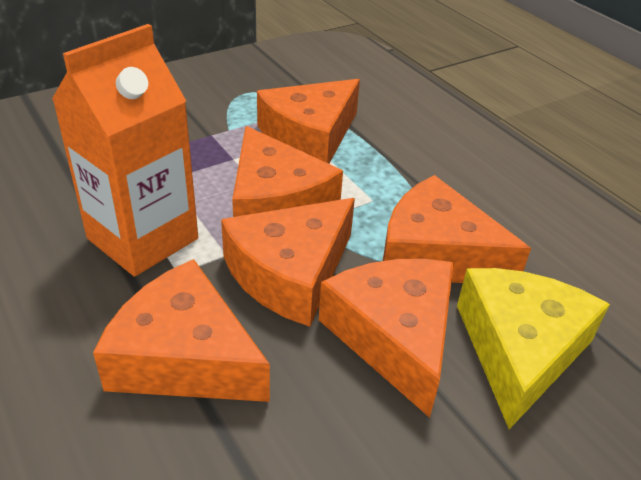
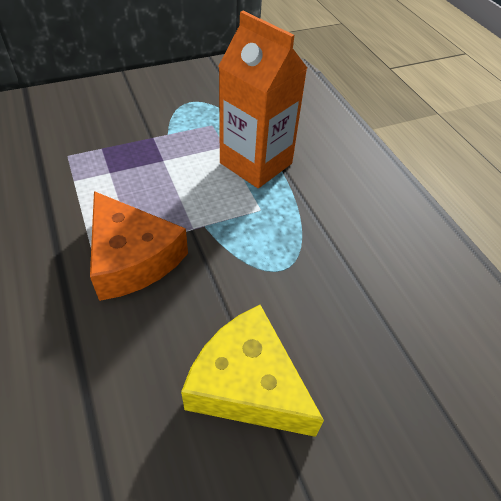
orange cheese: [93,259,270,402] [221,198,355,327] [232,126,343,217] [257,79,360,164] [319,259,454,418] [383,175,531,283] = 6 -> [90,191,188,301] = 1

